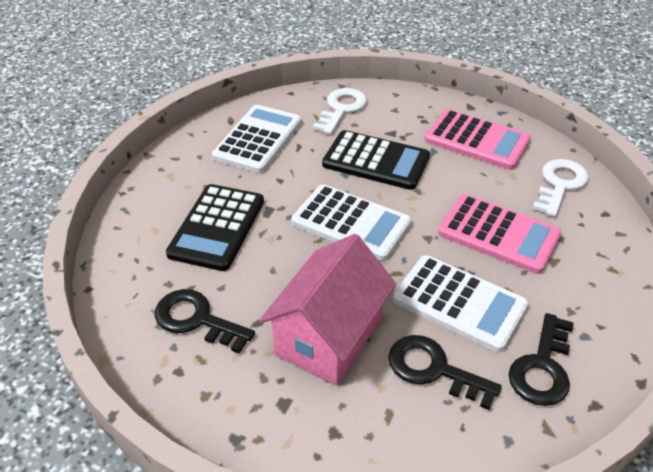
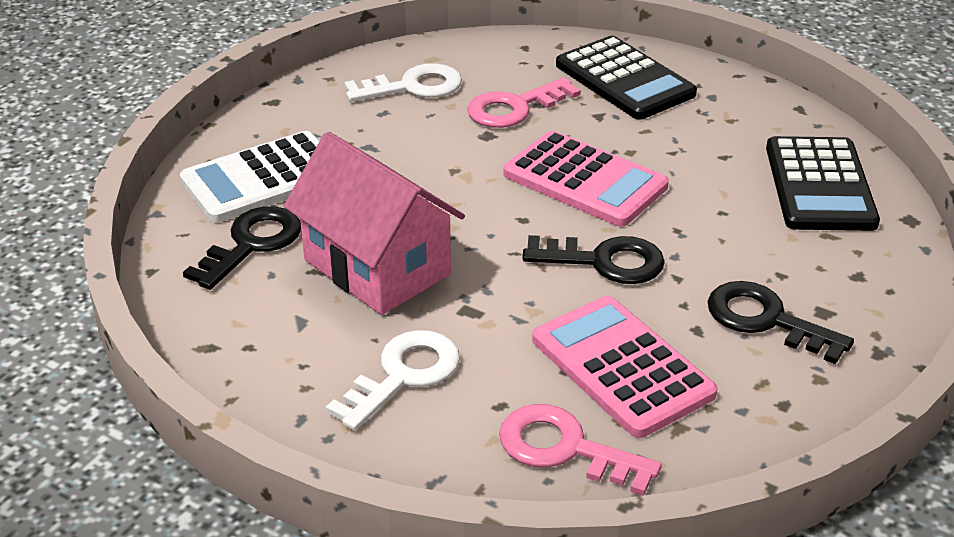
pink key: none = 0 -> [467,77,581,128] [499,404,662,496] = 2
white calculator: [212,105,301,173] [292,184,411,261] [393,255,529,352] = 3 -> [180,131,320,223] = 1

